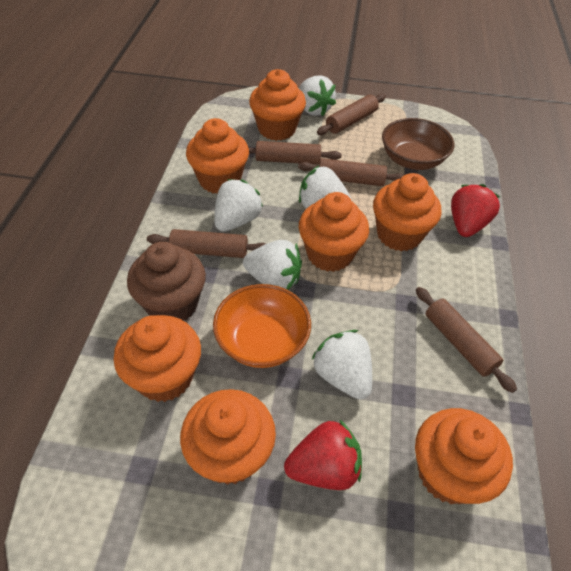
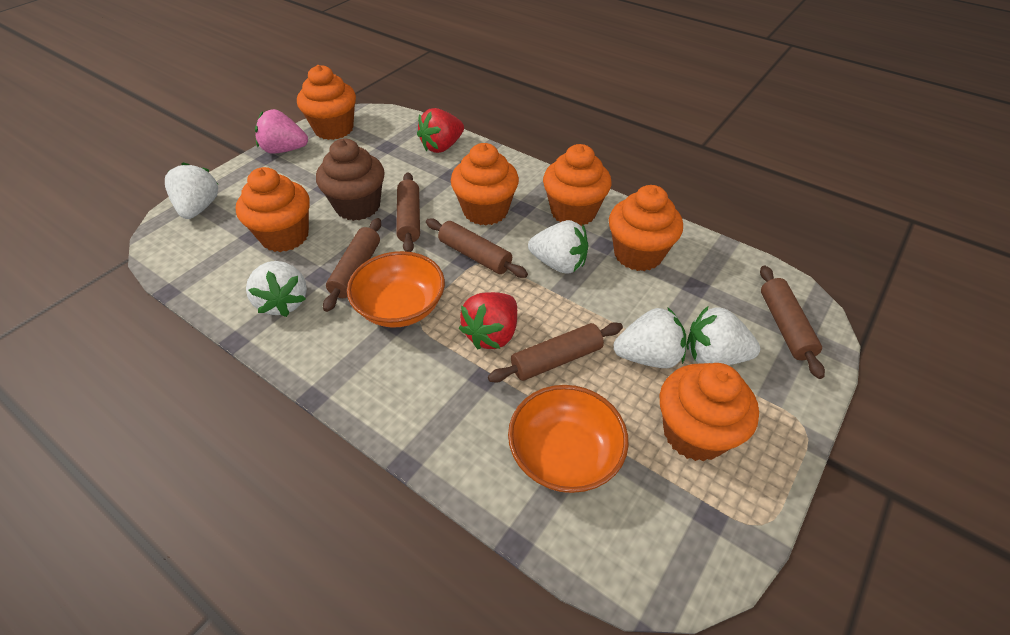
brown bowl: [382,118,454,170] = 1 -> none = 0
orange bowl: [213,284,311,368] = 1 -> [347,251,445,328] [508,385,629,493] = 2
orange cupcake: [114,315,201,402] [180,389,276,485] [186,118,249,194] [249,69,306,141] [299,192,369,272] [373,173,441,251] [415,408,513,504] = 7 -> [236,167,310,252] [297,65,356,140] [451,143,519,225] [543,144,611,226] [609,185,683,271] [660,363,759,462] = 6
pink strawberry: none = 0 -> [255,109,308,154] = 1

